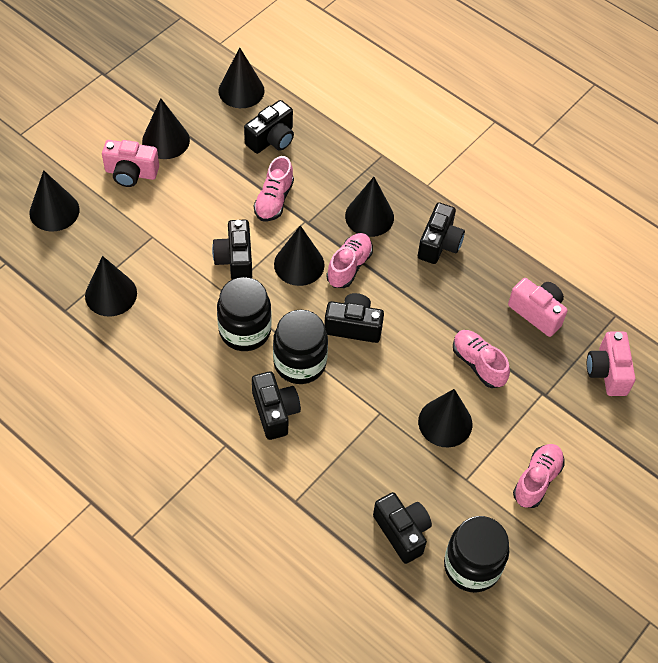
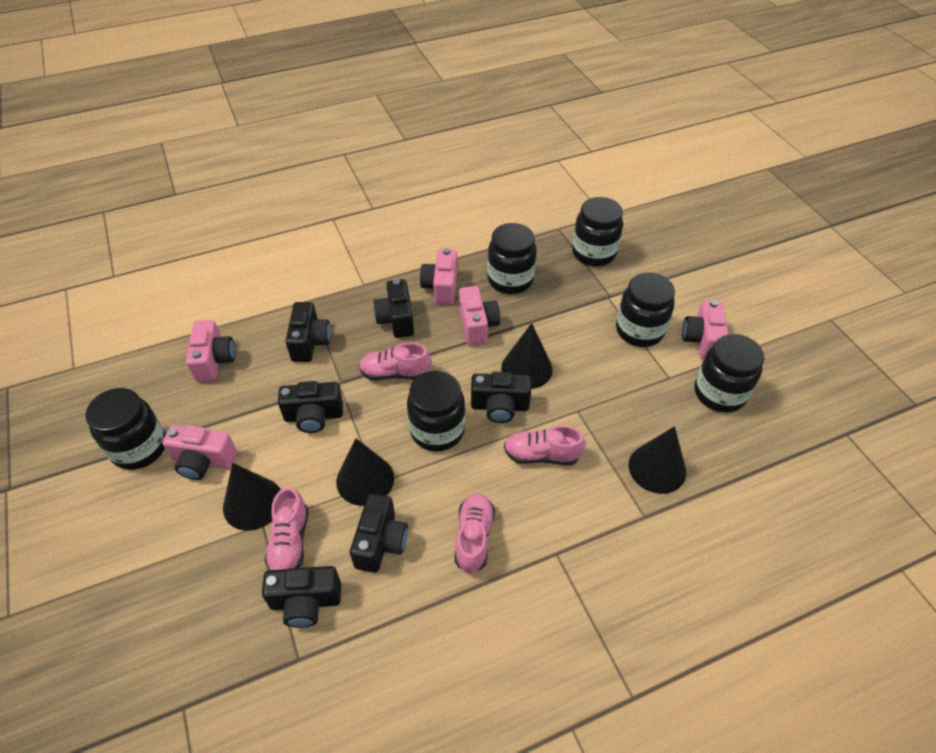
black cone: [29,170,80,232] [85,256,137,317] [142,98,190,159] [218,48,265,108] [274,225,325,286] [345,177,394,237] [418,389,472,447] = 7 -> [223,463,281,531] [336,438,394,506] [501,323,553,389] [629,426,686,494] = 4
black jar: [217,277,272,351] [273,310,328,384] [444,516,509,592] = 3 -> [85,388,166,470] [407,371,465,451] [487,223,537,294] [572,197,623,266] [616,272,675,347] [694,334,764,413] = 6
pink camera: [102,140,159,187] [508,278,568,337] [587,332,635,396] = 3 -> [162,425,237,480] [186,320,235,382] [420,248,457,305] [459,286,500,346] [682,300,728,360] = 5

